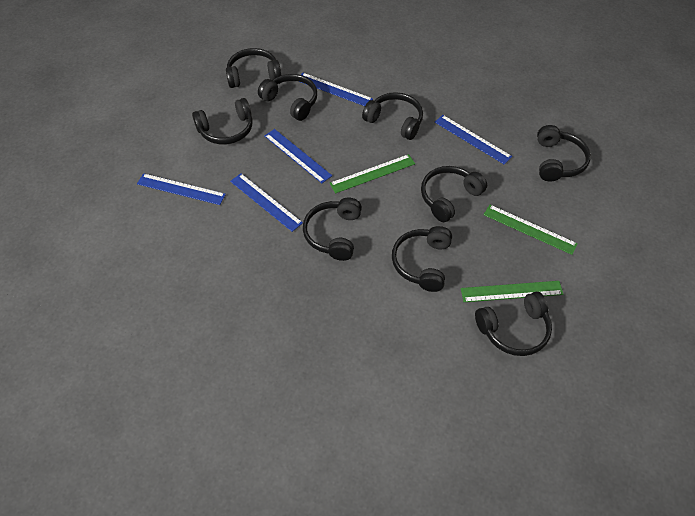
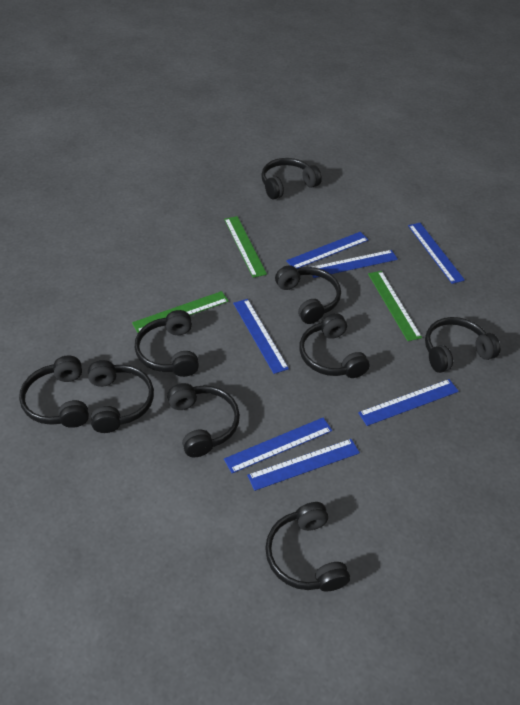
blue ruler: [137,173,226,205] [230,173,303,232] [264,129,332,183] [298,73,373,106] [435,115,512,165] = 5 -> [224,417,332,473] [233,299,289,374] [247,439,360,491] [286,232,368,269] [312,250,398,278] [358,379,459,426] [408,223,465,284] = 7

